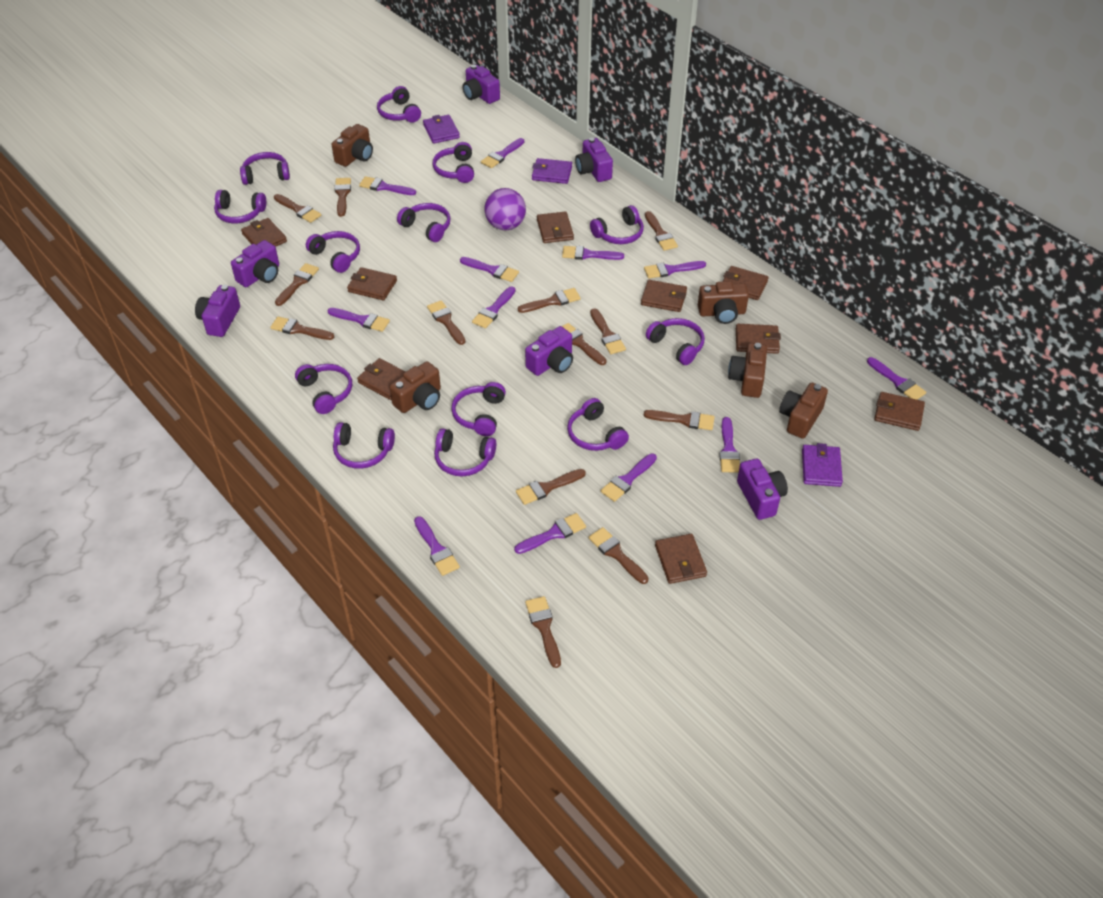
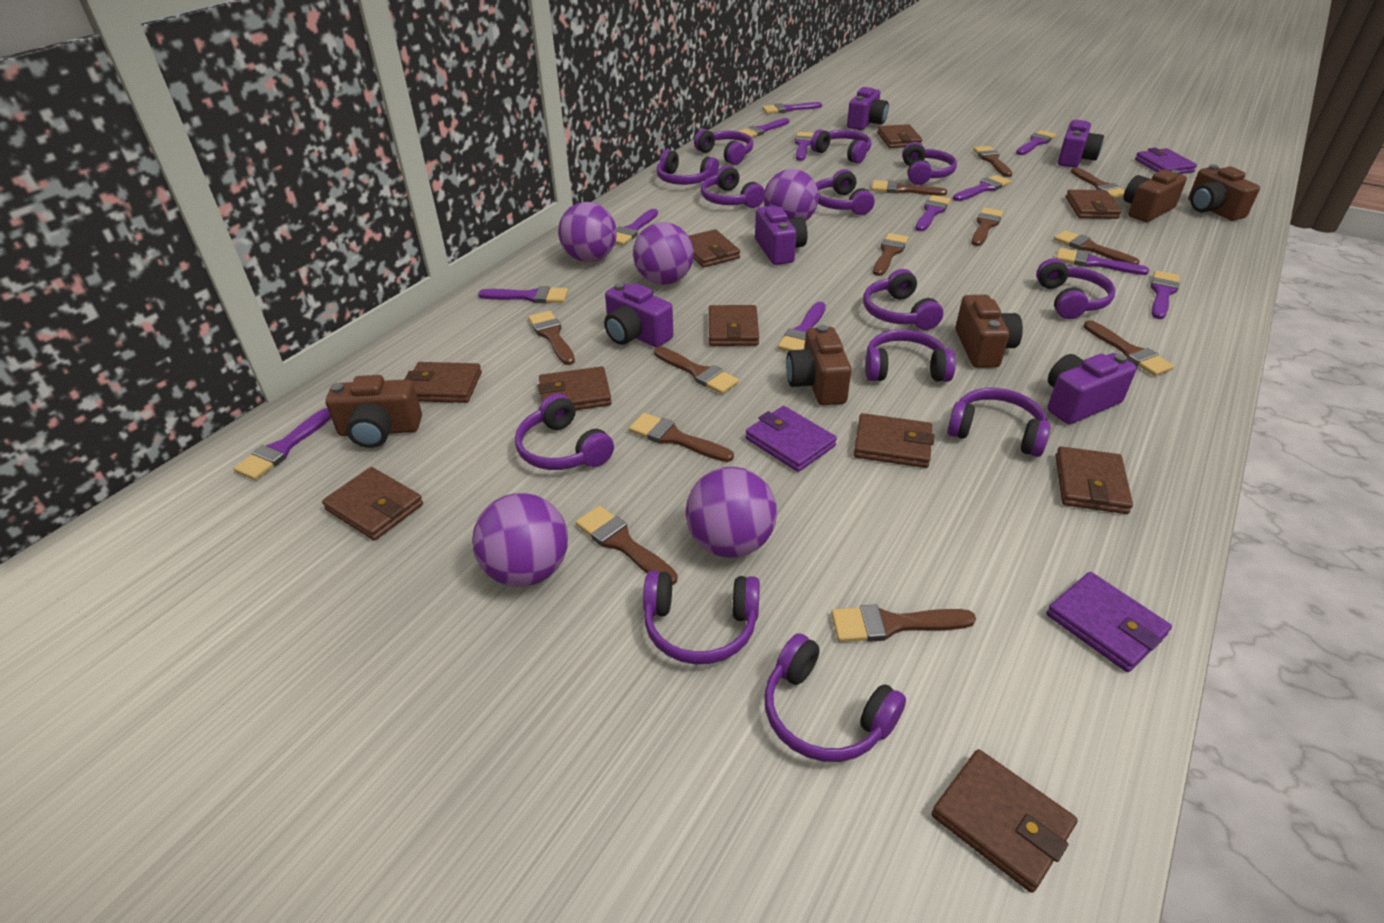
brown brush: [270,317,334,340] [274,194,321,223] [275,263,319,306] [335,178,351,217] [427,300,465,345] [516,469,586,505] [518,288,581,313] [525,596,561,668] [562,323,606,365] [588,527,649,584] [590,308,626,354] [643,410,715,430] [645,211,678,251] = 13 -> [528,311,575,365] [576,505,677,585] [629,413,734,462] [654,346,739,394] [831,604,976,642] [871,180,947,196] [873,233,909,276] [971,208,1003,246] [973,146,1012,177] [1054,230,1140,265] [1071,167,1125,199] [1083,320,1174,376] = 12
brown wallet: [241,218,287,247] [347,267,397,300] [357,358,405,400] [537,211,574,243] [641,280,687,312] [655,534,707,584] [722,266,769,300] [736,324,781,354] [874,392,925,431] = 9 -> [322,467,423,541] [405,362,482,403] [538,366,612,410] [689,229,740,268] [709,305,759,346] [854,413,934,468] [878,124,922,148] [932,749,1078,893] [1056,446,1133,514] [1066,190,1121,219] = 10
purple ball: [485,188,526,230] = 1 -> [472,493,568,587] [558,202,617,262] [633,222,694,285] [686,467,777,558] [764,169,819,222] = 5
purple camera: [195,285,240,337] [231,240,279,287] [463,65,500,104] [525,326,573,376] [575,137,613,182] [737,458,788,520] = 6 -> [604,282,673,347] [755,205,808,265] [847,87,889,130] [1047,353,1137,424] [1058,120,1104,167] = 5

